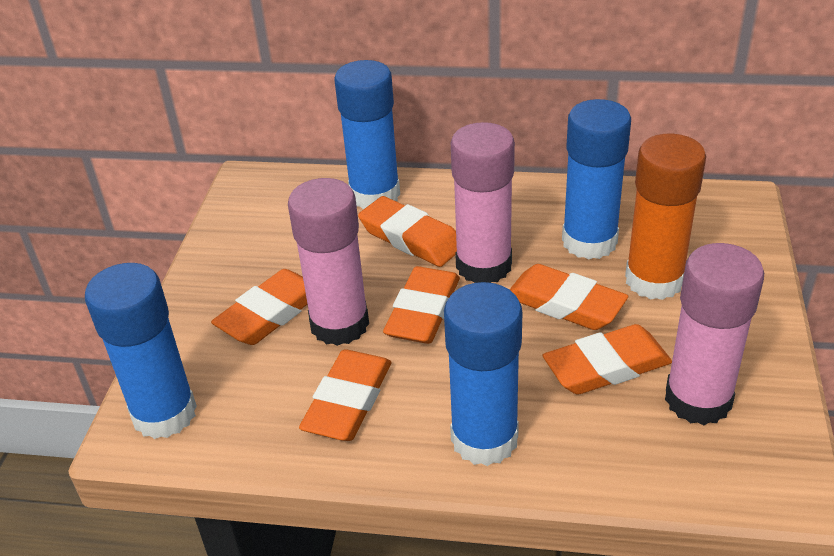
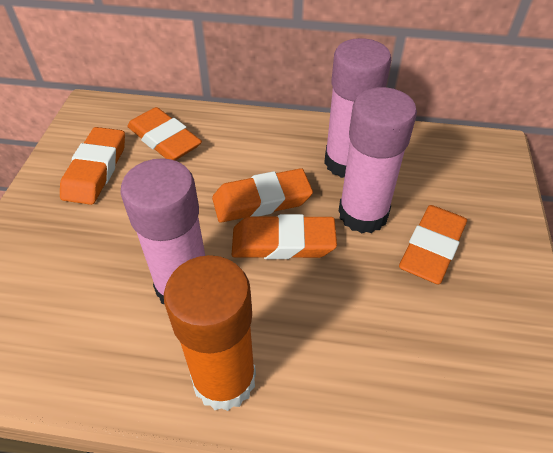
blue glue stick: [85,263,197,439] [334,60,400,209] [444,282,523,466] [562,99,631,260] = 4 -> none = 0
orange eraser: [211,269,307,345] [299,350,392,441] [358,196,457,267] [383,266,460,344] [509,264,628,330] [542,324,672,395] = 6 -> [60,127,125,205] [127,107,202,160] [212,168,313,223] [232,214,337,259] [399,205,467,284] = 5

